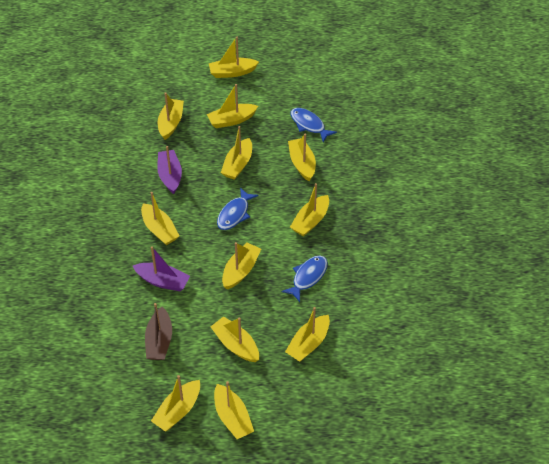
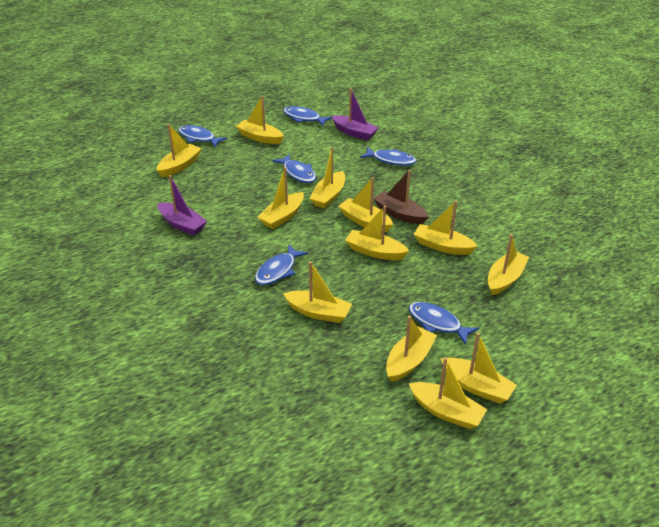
blue fish: [217,187,258,230] [281,256,328,302] [291,108,337,142] = 3 -> [178,125,227,147] [255,245,308,285] [273,154,316,183] [283,106,332,126] [360,147,417,166] [408,302,479,345] = 6

